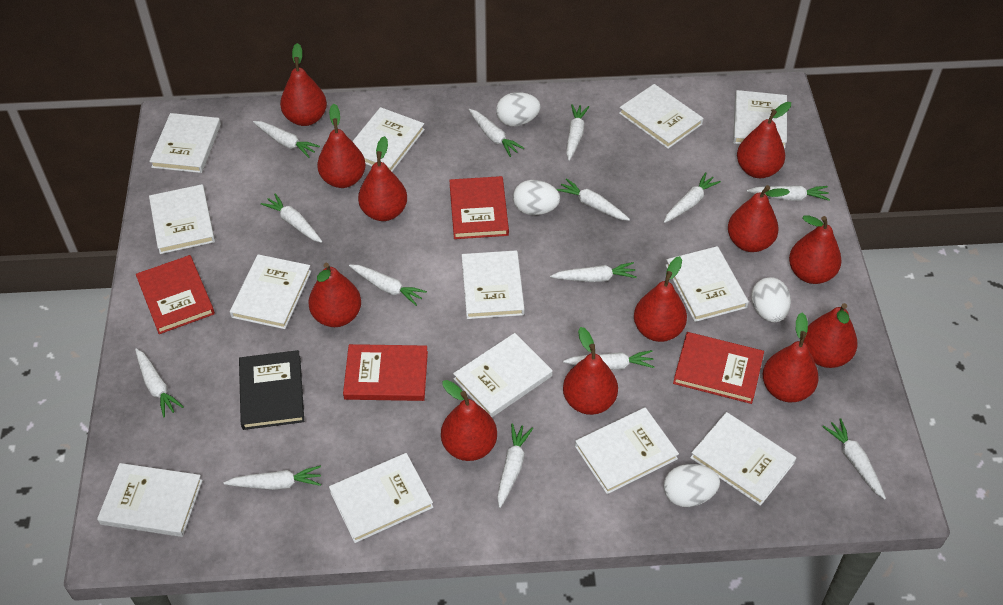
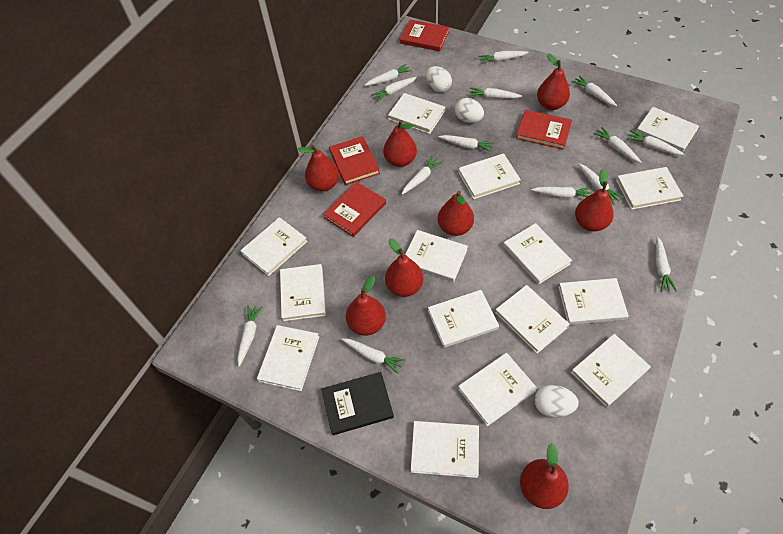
red pear: [280,43,327,126] [308,263,361,327] [317,104,366,188] [358,136,407,221] [441,380,497,461] [563,327,618,415] [634,256,687,342] [728,185,790,252] [737,102,791,178] [763,313,819,402] [789,215,842,284] [804,303,857,368] = 12 -> [297,145,339,191] [346,276,386,336] [383,120,417,167] [385,238,423,297] [438,191,474,236] [520,443,569,509] [537,54,570,110] [575,169,614,232] = 8
white book: [97,463,203,537] [149,113,221,173] [149,184,215,254] [230,254,311,329] [329,453,434,543] [352,107,425,172] [453,333,553,417] [462,250,525,319] [575,407,679,494] [619,84,704,149] [666,246,749,322] [690,412,796,506] [733,90,787,149] = 13 -> [240,217,308,276] [257,325,319,391] [280,264,326,321] [388,93,445,134] [405,230,468,282] [411,421,479,478] [428,290,499,348] [458,153,521,199] [458,353,537,426] [495,285,570,354] [503,223,572,284] [558,278,629,325] [571,334,651,407] [616,167,683,210] [636,107,699,153] = 15
white egg: [496,92,540,126] [513,180,560,215] [664,464,720,507] [751,277,791,322] = 4 -> [426,66,452,92] [455,98,484,123] [534,385,579,418] = 3

